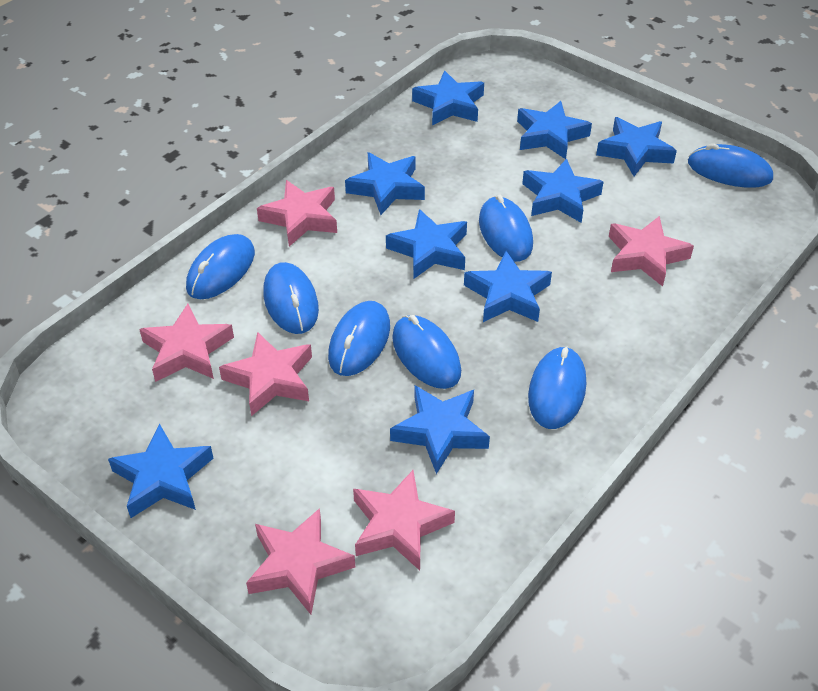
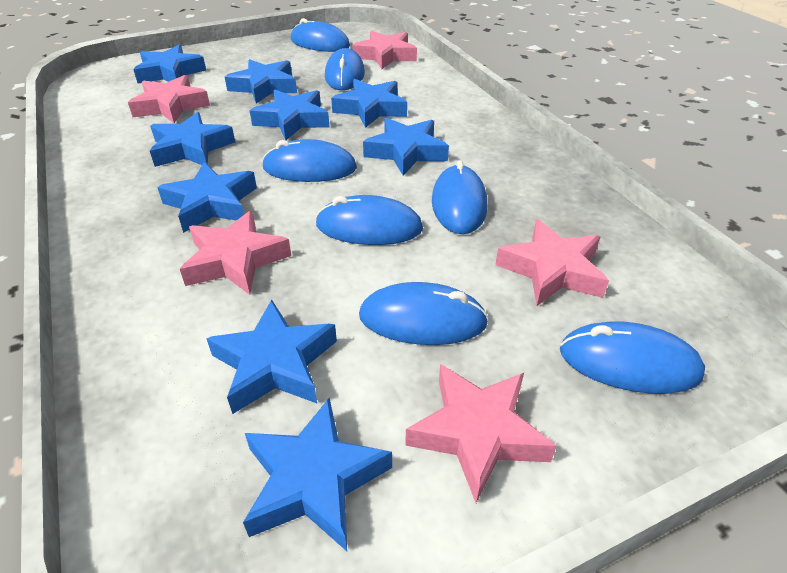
pink star: [139,304,234,382] [219,332,312,416] [246,508,355,614] [257,180,337,246] [353,470,455,570] [609,216,694,287] = 6 -> [128,75,210,123] [180,211,291,295] [352,31,417,69] [405,364,557,503] [495,219,609,306] = 5

